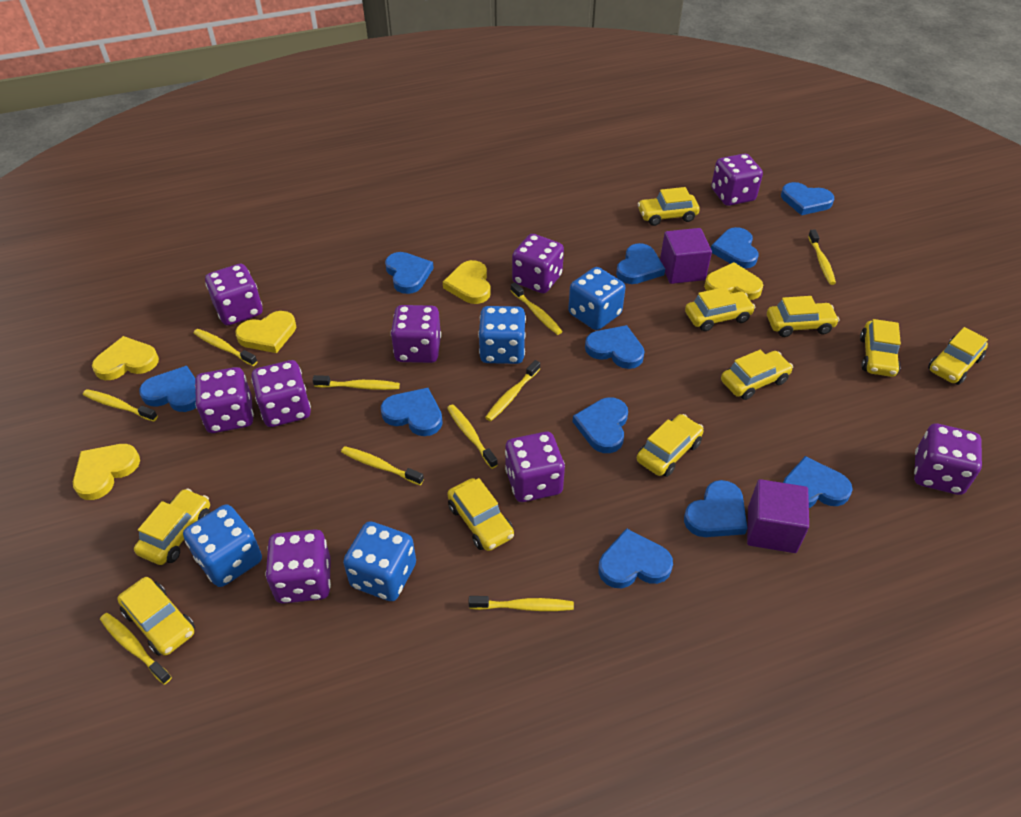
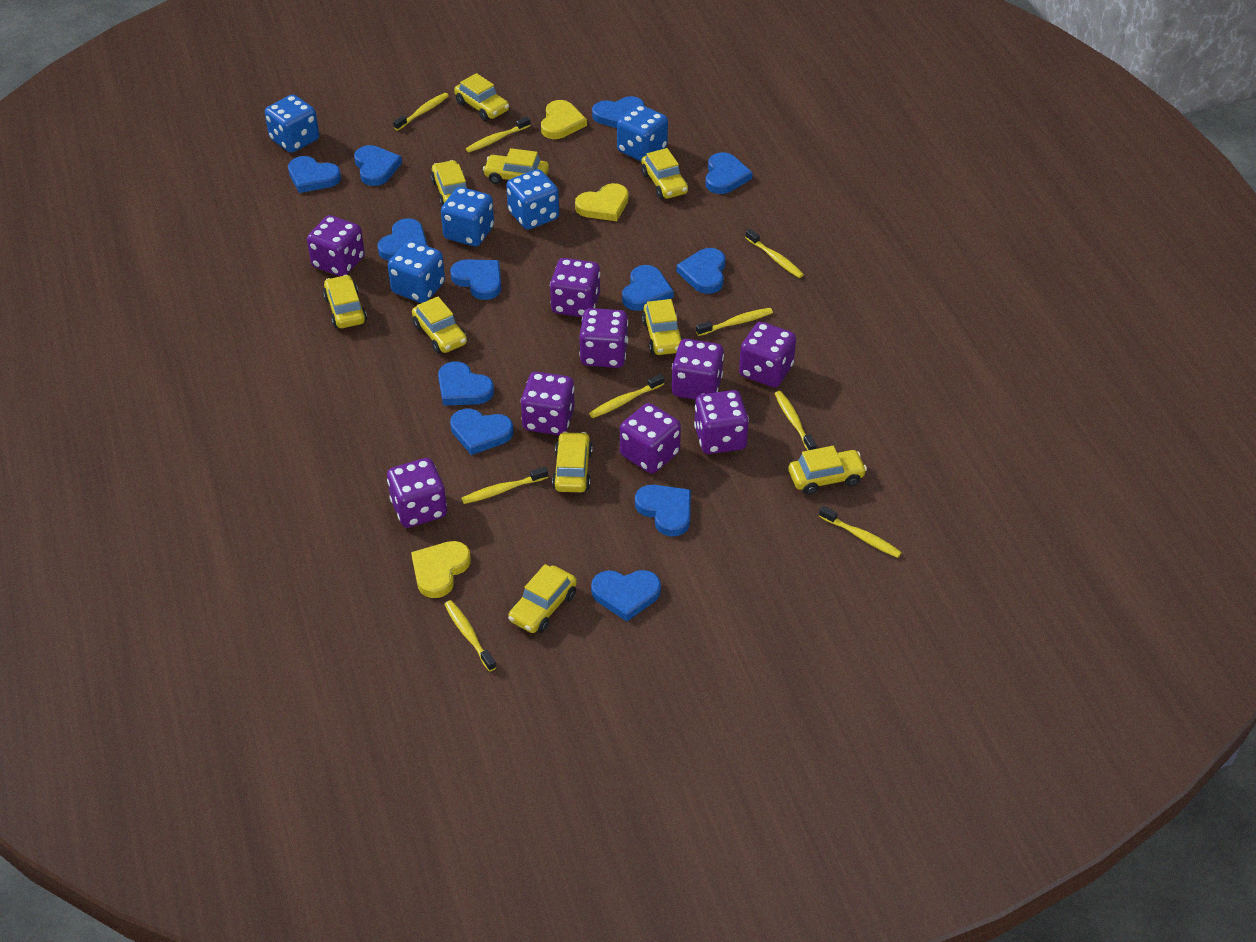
blue dice: [183,504,262,587] [343,521,416,601] [478,306,526,364] [568,267,625,330] = 4 -> [265,95,319,153] [388,241,445,303] [441,187,494,246] [506,169,559,230] [617,105,668,162] = 5
blue heart: [139,366,196,412] [381,388,443,436] [385,252,434,294] [573,397,628,453] [585,325,645,369] [598,528,673,588] [616,243,665,284] [684,480,747,537] [711,227,758,269] [781,182,834,215] [783,456,853,508] = 11 -> [288,156,341,193] [354,145,402,186] [378,218,428,261] [438,361,494,406] [450,259,502,300] [450,409,514,455] [591,570,661,621] [592,96,645,128] [622,265,674,311] [635,485,691,536] [676,248,726,294] [706,152,753,194] = 12
purple cube: [660,228,712,284] [747,479,809,553] = 2 -> none = 0
yellow heart: [73,444,140,500] [92,336,159,380] [235,311,296,353] [443,260,491,304] [704,262,763,300] = 5 -> [411,541,471,598] [541,100,587,139] [575,183,629,221] = 3
yellow toothbrush: [83,389,158,422] [100,613,172,685] [194,329,258,366] [313,375,400,390] [341,446,424,485] [447,404,498,469] [468,596,574,611] [485,360,540,421] [510,282,563,335] [808,230,836,285] = 10 -> [393,93,449,131] [444,600,497,672] [461,467,548,504] [466,116,531,152] [589,374,664,418] [696,308,773,336] [745,229,804,278] [775,391,817,450] [819,506,902,558] = 9

